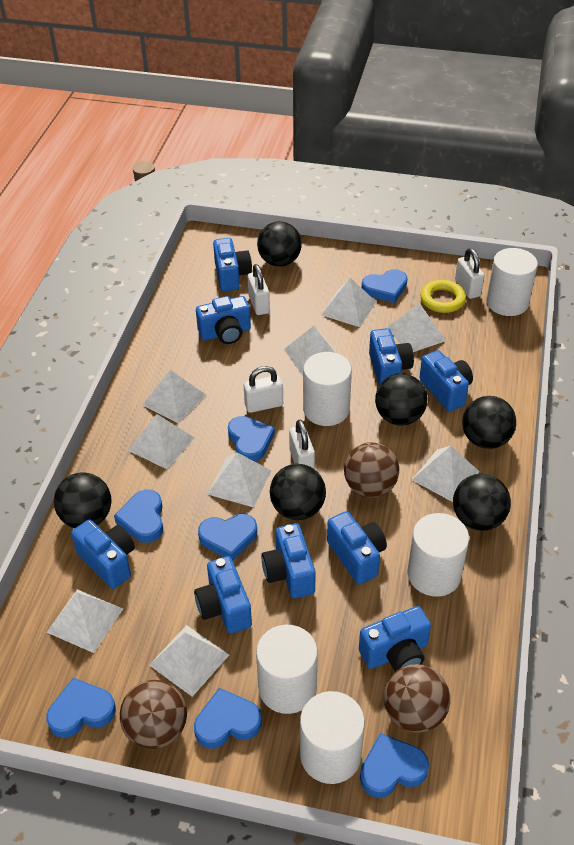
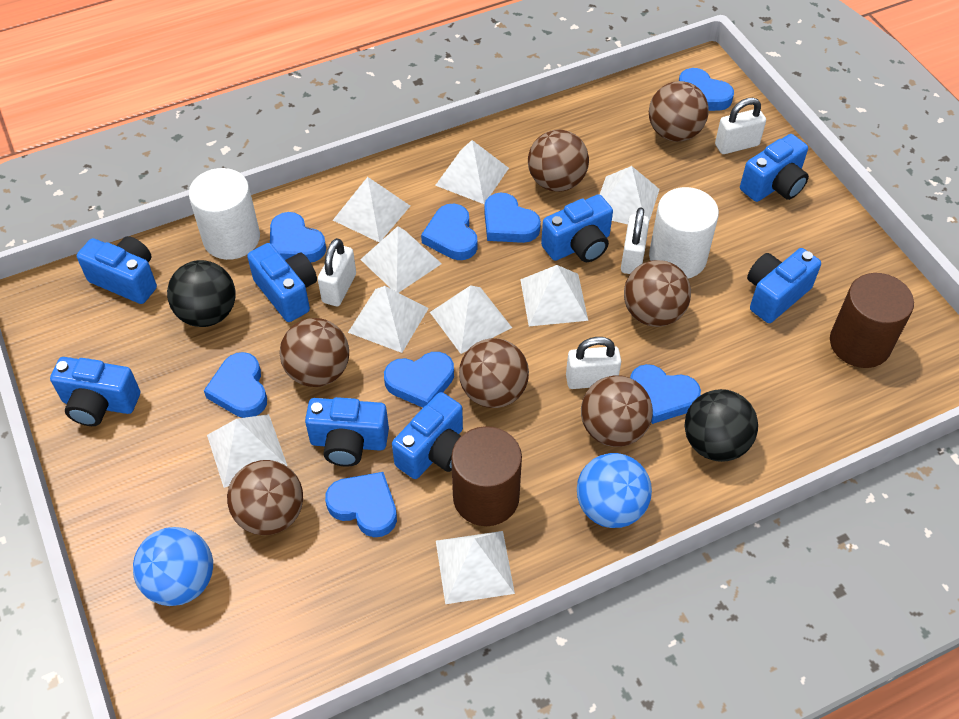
black ball: [54,472,112,528] [257,221,302,267] [270,464,326,520] [375,373,427,426] [453,474,511,531] [462,396,516,449] = 6 -> [167,260,236,327] [684,389,758,462] = 2
blue ball: none = 0 -> [133,527,213,606] [577,453,652,528] = 2
blue camera: [71,519,135,589] [194,556,252,634] [196,296,251,344] [213,238,252,291] [261,523,316,598] [327,511,387,584] [359,606,431,671] [369,328,414,385] [419,350,473,412] = 9 -> [50,357,140,426] [77,236,157,304] [247,243,317,322] [305,397,389,467] [392,392,463,479] [541,194,613,262] [740,134,809,202] [747,248,821,323] = 8
blue heart: [46,678,116,738] [114,490,163,543] [194,688,262,749] [198,514,257,560] [228,416,275,462] [360,733,429,798] [362,269,407,303] = 7 -> [204,352,267,418] [270,212,326,262] [325,472,397,537] [384,352,454,408] [421,204,477,260] [484,193,541,243] [630,364,701,424] [679,68,734,111] = 8
brown ball: [120,680,187,749] [344,442,399,498] [384,664,450,733] = 3 -> [227,460,303,535] [280,318,349,387] [459,338,529,408] [528,129,589,192] [581,375,653,447] [624,260,691,327] [649,81,709,142] = 7
brown cylinder: none = 0 -> [451,426,522,526] [830,273,914,368] = 2
white cylinder: [256,625,318,714] [300,691,365,784] [303,352,352,426] [408,513,469,597] [486,248,538,316] = 5 -> [189,168,260,260] [649,187,719,279] = 2
yellow ring: [420,280,466,313] = 1 -> none = 0

